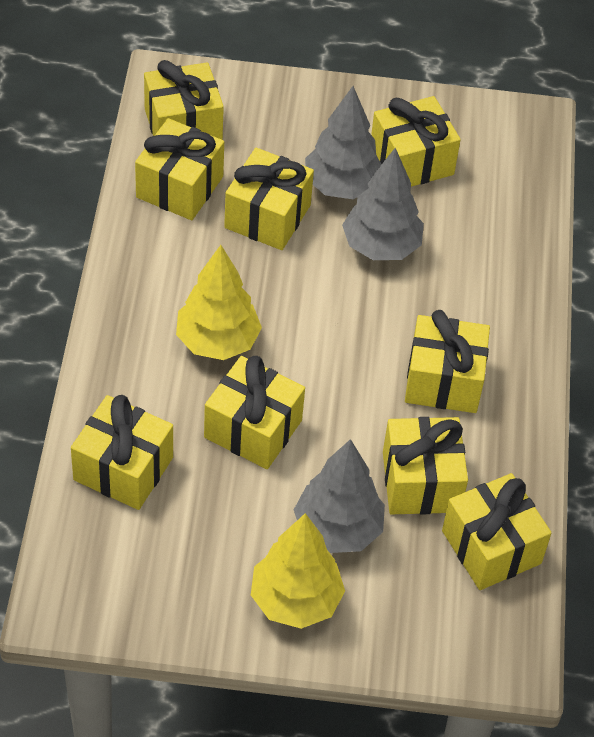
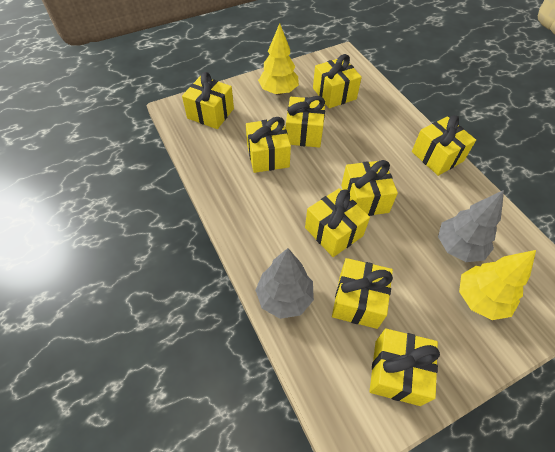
grey tree: [294,439,385,553] [305,86,382,199] [342,148,424,260] = 3 -> [255,248,314,319] [438,190,504,262] = 2

